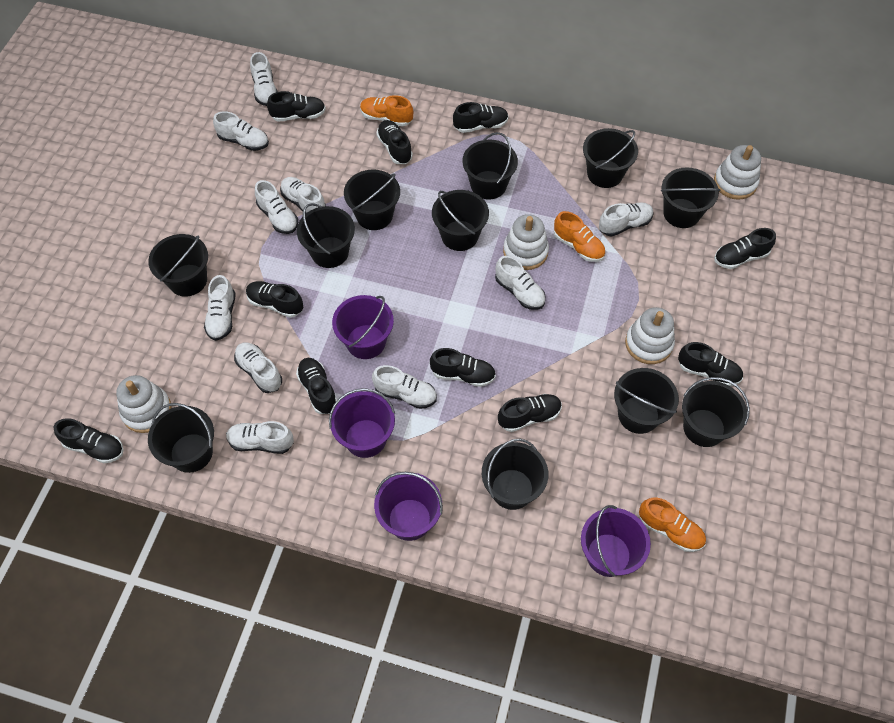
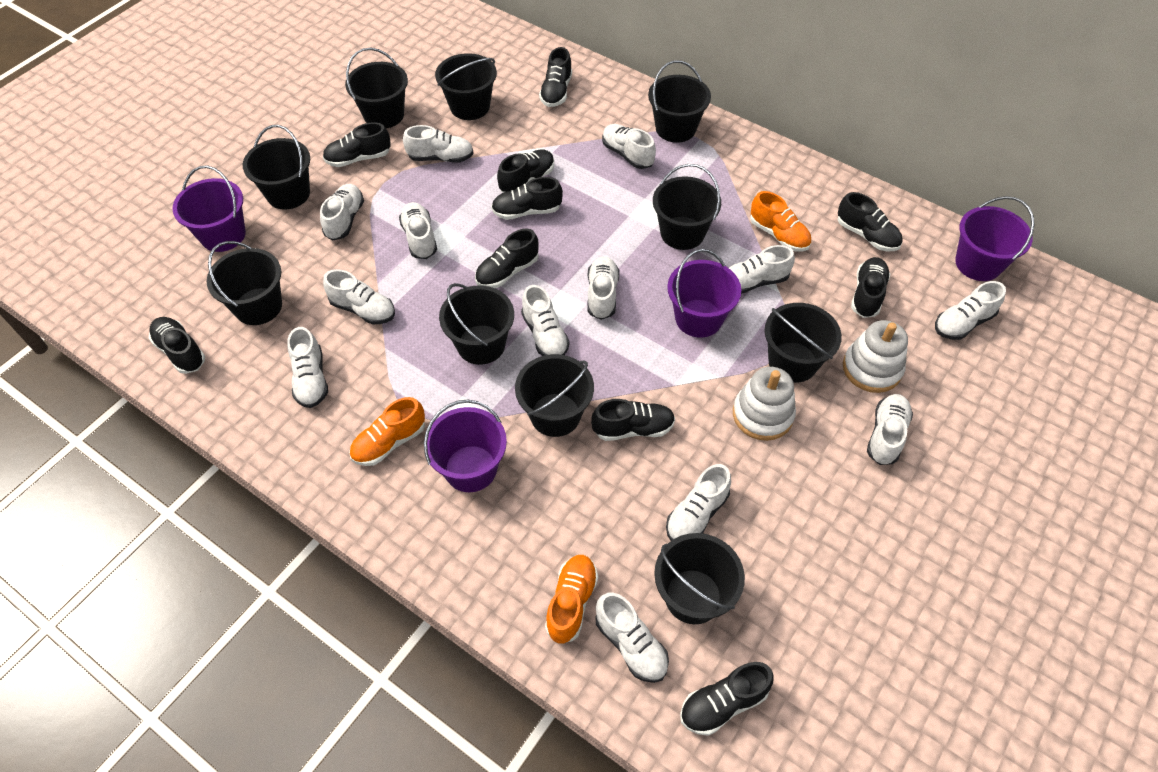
black bucket: [148,234,208,297] [148,403,214,473] [297,203,355,268] [344,170,400,230] [432,190,489,251] [462,132,518,199] [482,438,548,510] [583,128,638,188] [614,368,679,434] [661,167,720,228] [682,377,750,447] = 11 -> [207,241,282,325] [243,125,310,210] [345,48,408,128] [435,53,497,120] [439,283,514,365] [515,354,594,437] [648,60,711,143] [653,164,721,250] [654,533,745,624] [765,303,842,383] = 10
white shoe: [204,275,236,341] [213,111,269,151] [226,421,294,454] [234,342,282,393] [250,52,278,106] [255,180,298,234] [280,177,326,214] [372,365,437,409] [495,256,546,310] [599,203,654,237] = 10 -> [287,327,328,408] [320,184,364,240] [323,269,395,324] [399,202,437,259] [403,125,474,163] [521,285,570,356] [587,256,620,320] [596,592,669,683] [602,124,656,169] [666,464,731,541] [729,245,795,294] [867,394,913,465] [935,281,1006,340] = 13
white stacking toy: [116,375,171,433] [503,214,549,270] [625,307,675,364] [714,145,761,200] = 4 -> [733,367,796,441] [843,320,908,393] = 2

